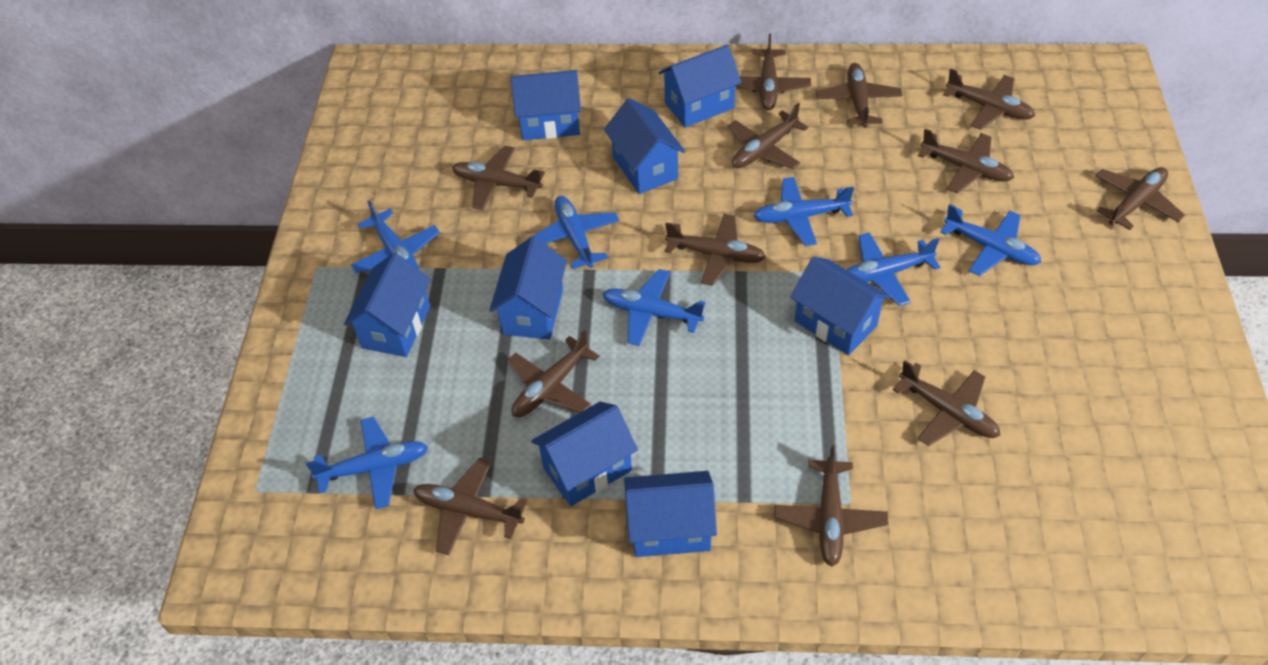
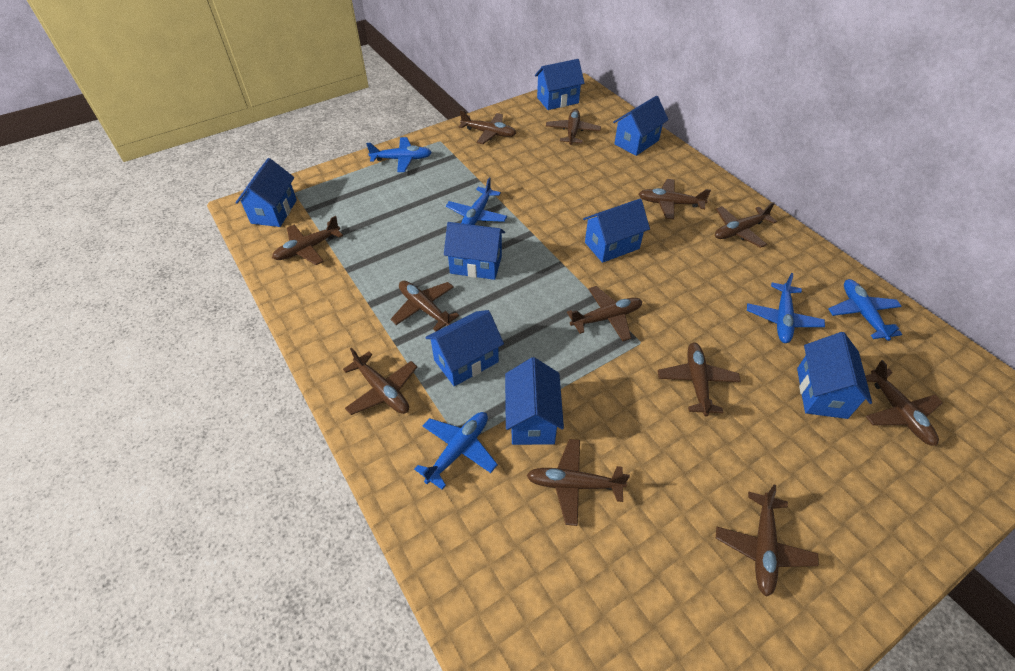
blue plane: [306,416,428,509] [351,200,440,273] [528,196,619,269] [603,269,706,346] [753,177,854,246] [846,232,940,306] [940,204,1041,276] = 7 -> [366,137,432,172] [414,412,498,490] [446,177,507,225] [747,273,825,343] [828,279,902,341] = 5

